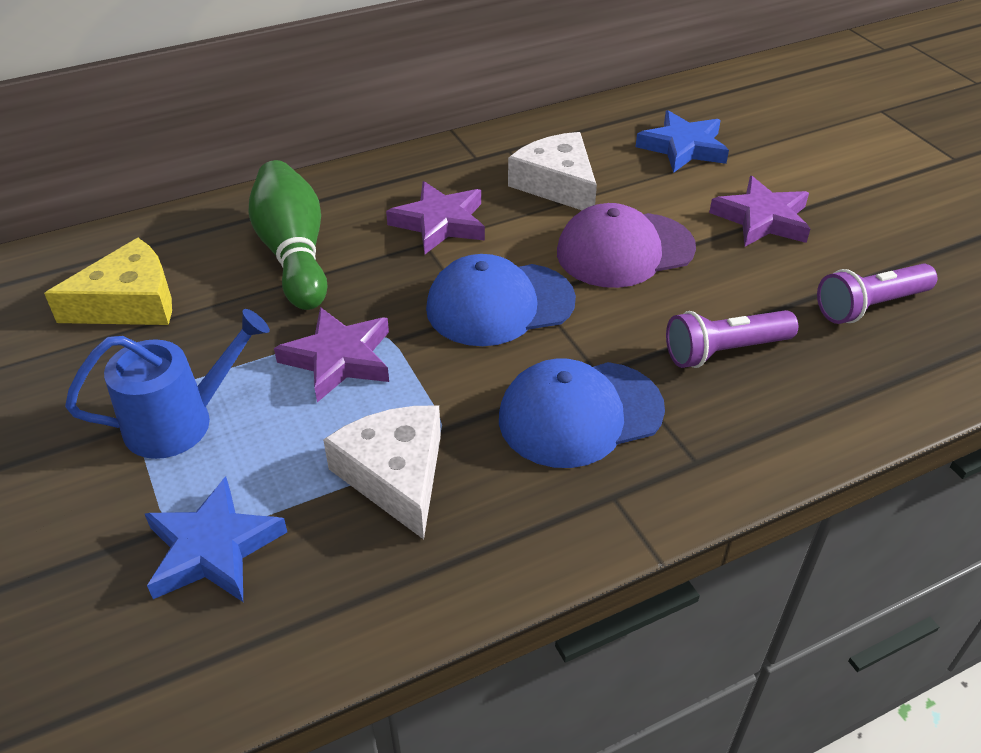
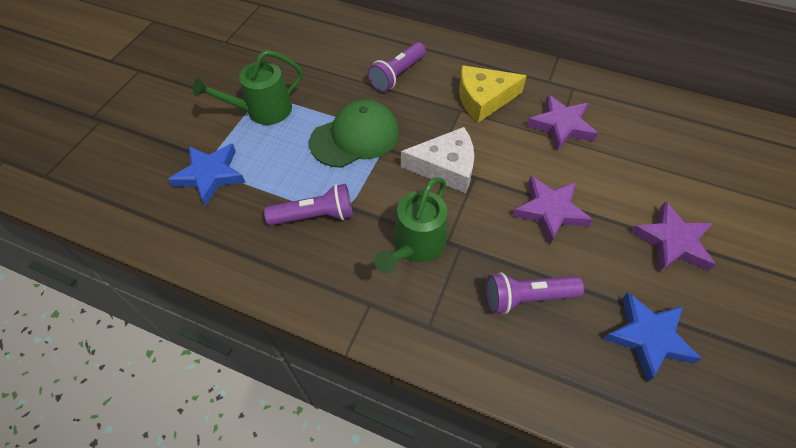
blue cap: [426,254,576,346] [499,358,665,468] = 2 -> none = 0
blue watering can: [65,309,270,459] = 1 -> none = 0
green bowling pin: [249,160,328,310] = 1 -> none = 0
green cap: none = 0 -> [309,99,399,168] = 1
green watering can: none = 0 -> [193,50,303,125] [374,177,447,274] = 2
purple cap: [557,203,696,288] = 1 -> none = 0
purple flashlight: [666,310,798,368] [817,264,937,324] = 2 -> [264,184,353,225] [368,42,426,92] [486,272,584,314] = 3
white cheese: [323,406,441,539] [508,132,597,210] = 2 -> [401,127,474,193] = 1

